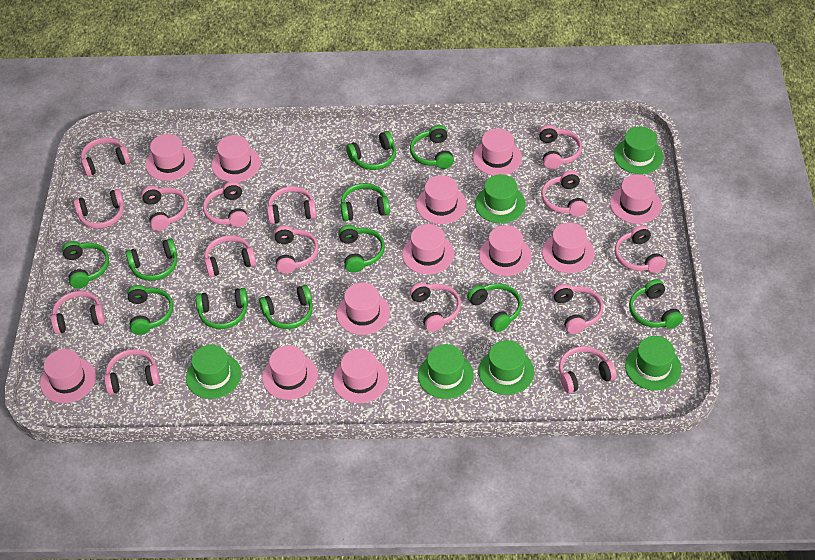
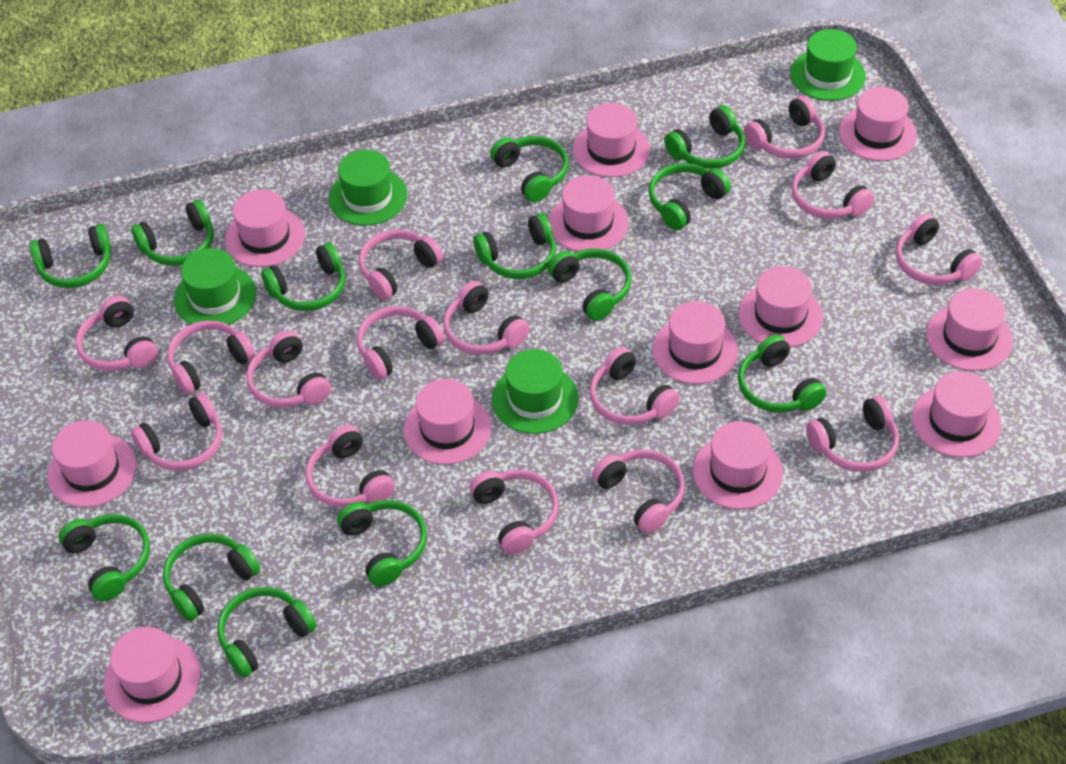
green hat: [186,345,241,399] [418,344,474,399] [475,174,526,223] [478,340,534,395] [614,127,664,174] [625,336,682,391] = 6 -> [174,249,256,325] [329,150,407,226] [492,349,578,434] [790,29,866,101] = 4
green headphones: [62,241,109,288] [125,238,177,281] [127,285,173,335] [196,288,248,329] [259,285,313,329] [338,225,385,273] [340,183,390,221] [346,131,396,170] [410,125,454,169] [467,283,522,332] [629,279,683,329] = 11 -> [29,224,111,288] [59,514,150,602] [131,200,214,266] [163,533,261,621] [217,587,317,678] [261,242,345,311] [337,500,427,587] [473,213,556,279] [490,136,569,202] [548,248,631,321] [648,163,731,230] [664,105,745,169] [738,334,827,413] = 13

